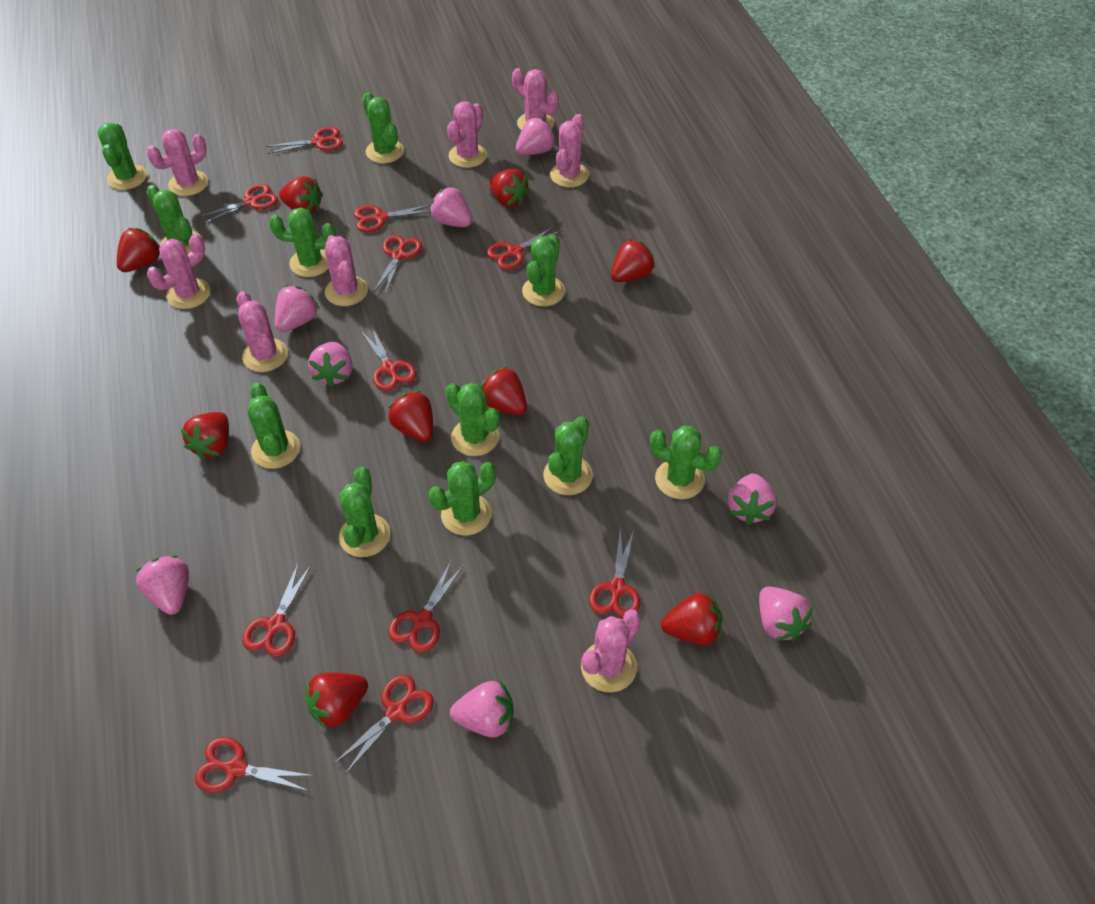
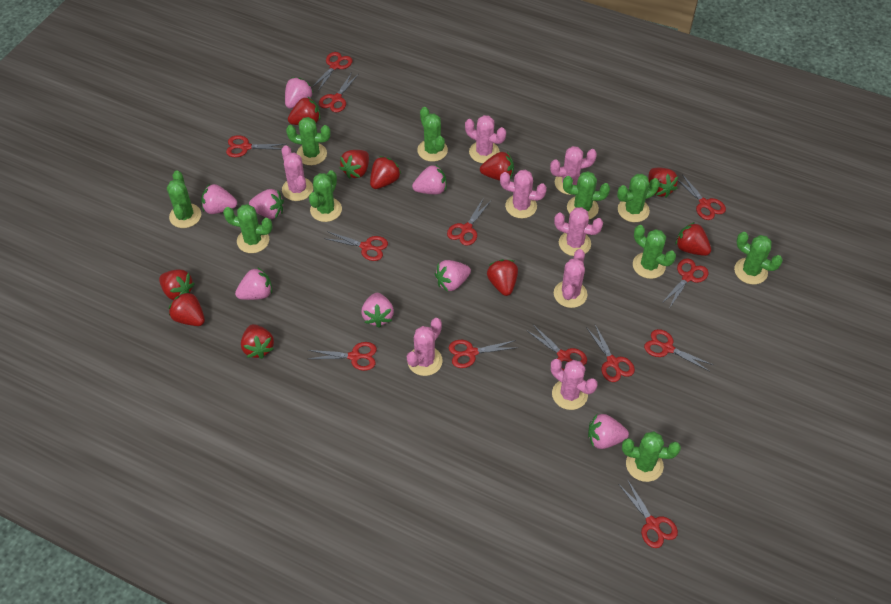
green cactus: [97,123,147,190] [146,185,201,254] [247,383,300,469] [269,207,336,277] [339,466,391,557] [362,92,404,163] [429,461,496,535] [446,383,500,456] [522,235,565,306] [543,416,593,495] [650,426,722,499] = 11 -> [167,171,201,228] [223,204,272,253] [286,117,331,165] [309,170,342,222] [417,107,448,162] [563,171,610,219] [617,174,660,222] [622,431,681,482] [633,225,676,279] [734,232,783,284] = 10
red scissors: [195,737,315,792] [198,184,278,225] [243,562,312,657] [266,127,343,154] [335,675,434,774] [354,205,431,232] [360,325,416,391] [374,235,422,294] [388,560,464,653] [487,225,563,270] [589,528,640,618] = 11 -> [226,135,286,157] [308,342,377,371] [311,52,353,91] [319,72,359,112] [324,231,388,261] [447,199,491,246] [449,340,518,368] [526,325,587,370] [586,325,635,382] [619,479,678,548] [644,329,713,372] [661,258,709,307] [678,174,726,220] = 13
red strawberry: [117,228,160,272] [181,412,229,460] [279,176,323,214] [305,672,368,730] [388,391,433,442] [481,366,527,415] [489,169,530,207] [611,239,655,282] [661,592,722,645] = 9 -> [159,270,195,300] [169,291,205,326] [241,324,274,359] [288,96,320,125] [340,150,369,179] [370,156,401,189] [480,152,514,181] [487,259,518,296] [648,168,678,198] [675,222,711,256] = 10

